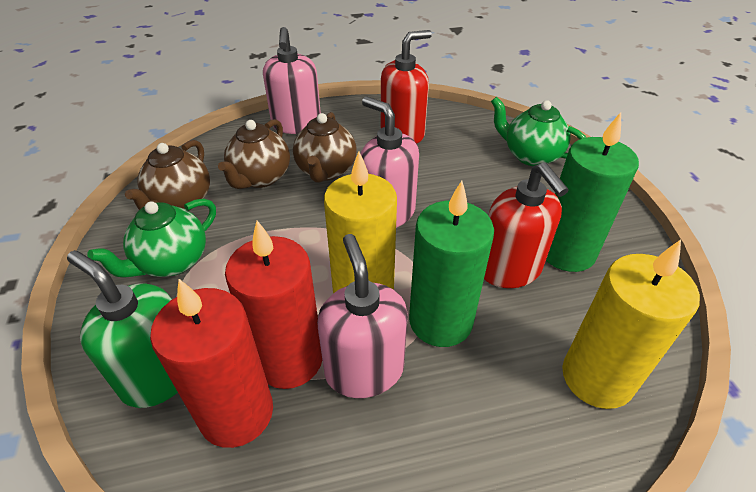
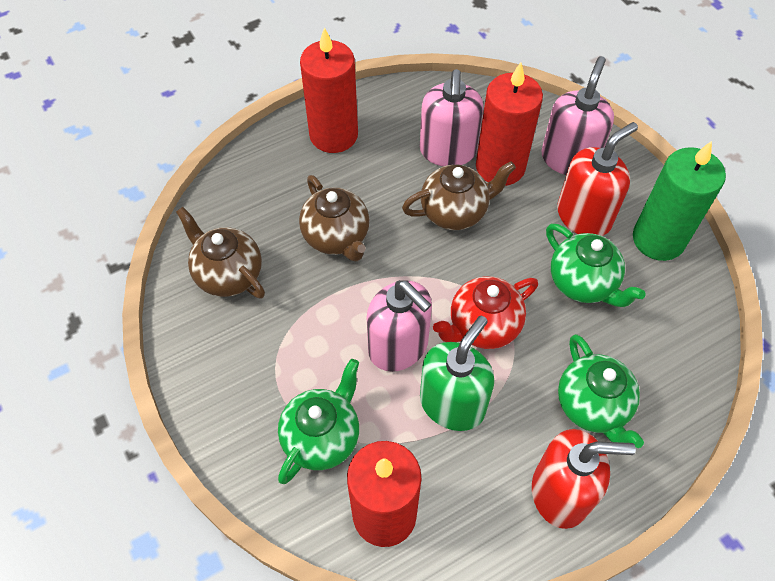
green candle: [409,181,494,347] [546,112,639,272] = 2 -> [633,141,726,261] = 1
green teapot: [87,198,216,278] [491,97,586,166] = 2 -> [278,359,359,484] [546,224,646,307] [558,334,644,448] = 3
red candle: [150,279,273,448] [225,221,322,389] = 2 -> [300,27,358,153] [347,441,421,547] [476,62,543,186] = 3
red teapot: none = 0 -> [433,276,538,349] = 1
yellow candle: [324,152,397,293] [562,240,700,409] = 2 -> none = 0

